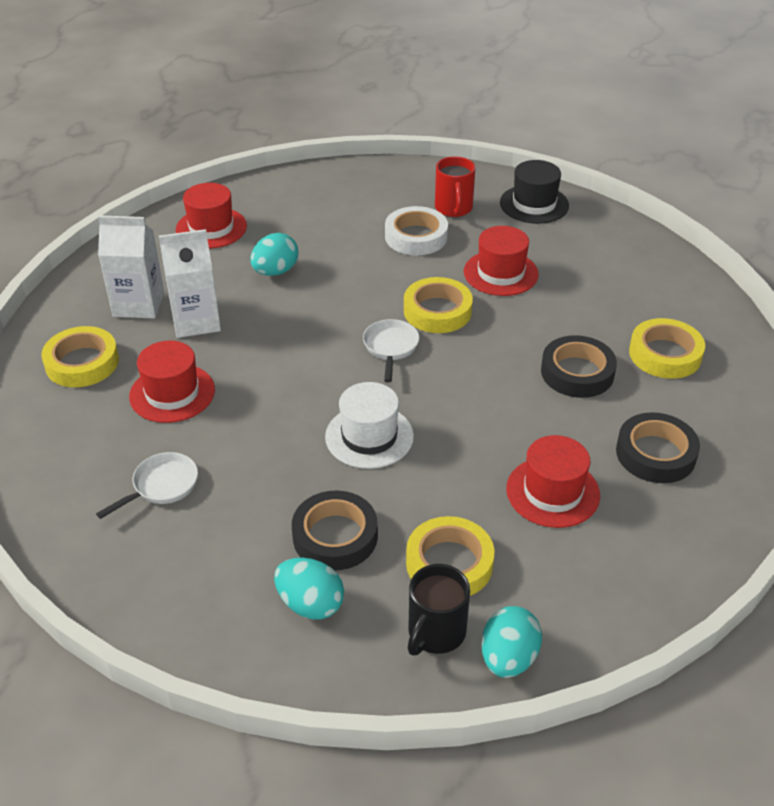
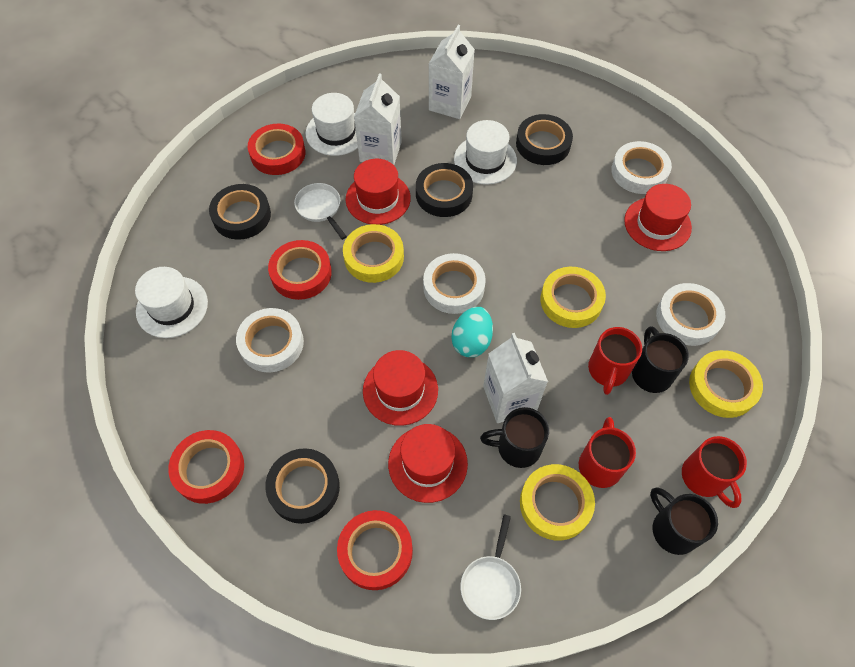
black hat: [500,160,569,224] = 1 -> none = 0
black mug: [408,564,470,655] = 1 -> [480,407,549,468] [632,326,689,393] [650,487,718,555] = 3
black tape: [292,490,378,571] [541,335,617,398] [616,412,700,483] = 3 -> [209,184,271,240] [265,448,340,524] [416,163,473,217] [516,114,573,165] = 4
red mug: [435,156,475,217] = 1 -> [579,417,636,488] [588,327,642,395] [682,436,747,508] = 3
red tape: none = 0 -> [168,430,244,504] [248,124,305,175] [268,240,332,300] [337,510,413,590] = 4
turquoise egg: [250,233,298,276] [274,558,344,620] [481,606,542,678] = 3 -> [451,307,493,357] = 1
white carton: [98,215,164,319] [159,229,221,338] = 2 -> [354,73,402,165] [429,25,475,119] [483,333,548,423] = 3
white hat: [325,382,414,469] = 1 -> [135,267,208,338] [306,93,358,156] [454,120,517,185] = 3
white tape: [385,206,448,255] = 1 -> [236,308,304,372] [423,253,486,314] [611,141,672,194] [656,283,725,346] = 4

